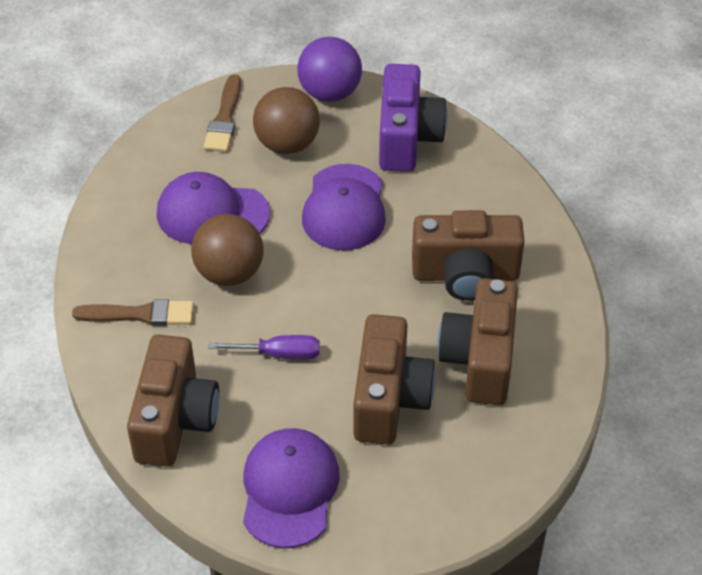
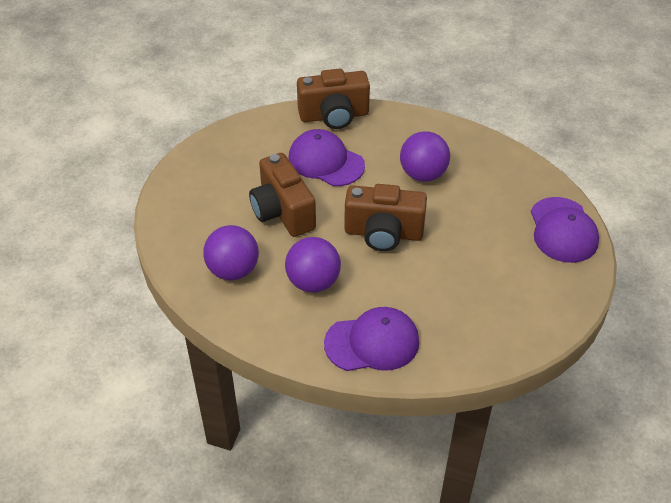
brown ball: [191,214,263,286] [253,87,320,154] = 2 -> none = 0
brown brush: [72,299,194,326] [204,74,241,152] = 2 -> none = 0
brown camera: [127,335,219,467] [354,314,436,444] [412,210,525,301] [437,278,518,405] = 4 -> [249,153,316,237] [297,69,370,129] [344,184,427,251] = 3
purple ball: [297,37,362,102] = 1 -> [203,225,259,280] [285,237,341,292] [400,131,450,182] = 3
purple camera: [379,64,447,172] = 1 -> none = 0
purple screwdriver: [208,335,320,360] = 1 -> none = 0

